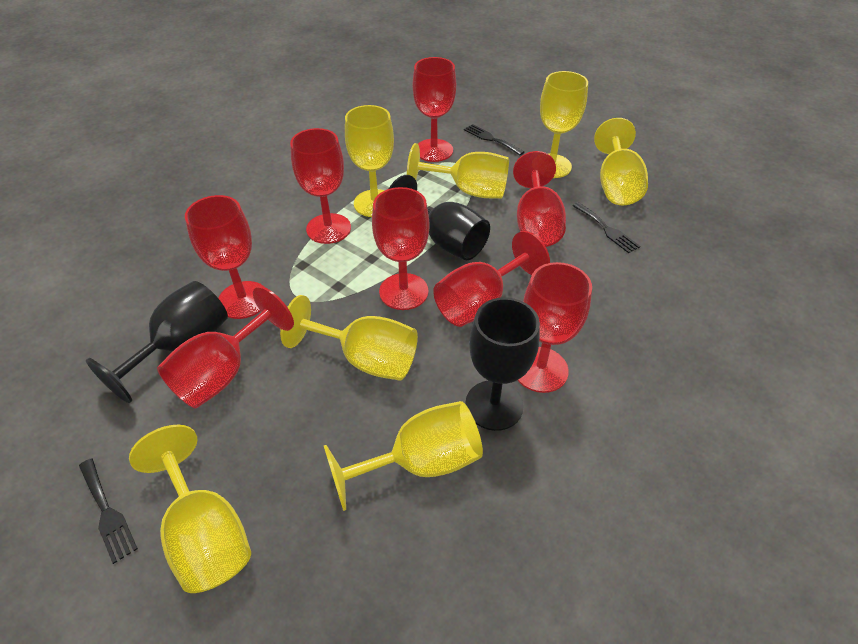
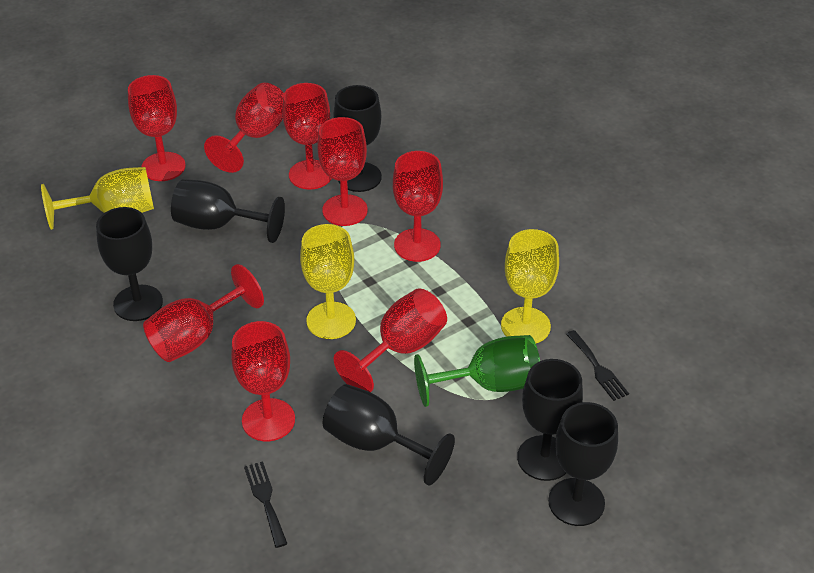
black fork: [79,458,138,564] [464,124,524,156] [573,202,640,253] = 3 -> [244,461,287,548] [566,330,629,401] = 2
black goblet: [86,281,228,403] [389,175,490,260] [465,297,540,431] = 3 -> [96,207,163,321] [171,179,285,243] [322,384,455,485] [334,85,382,192] [517,359,583,481] [548,402,618,526] = 6
green goblet: none = 0 -> [414,335,540,407] = 1
yellow goblet: [129,425,251,593] [280,295,418,381] [324,401,483,511] [345,105,394,217] [407,143,509,199] [540,71,588,178] [594,118,648,205] = 7 -> [41,167,154,230] [300,224,356,339] [501,229,559,343] = 3

